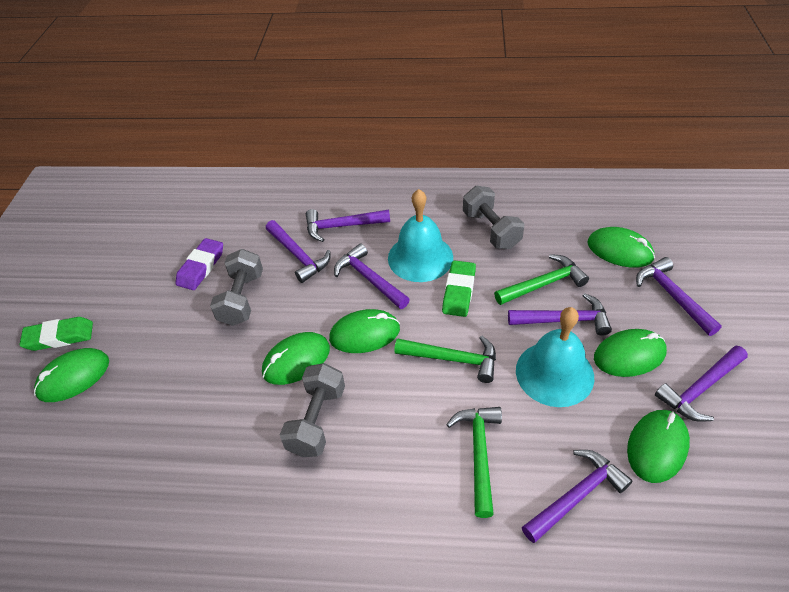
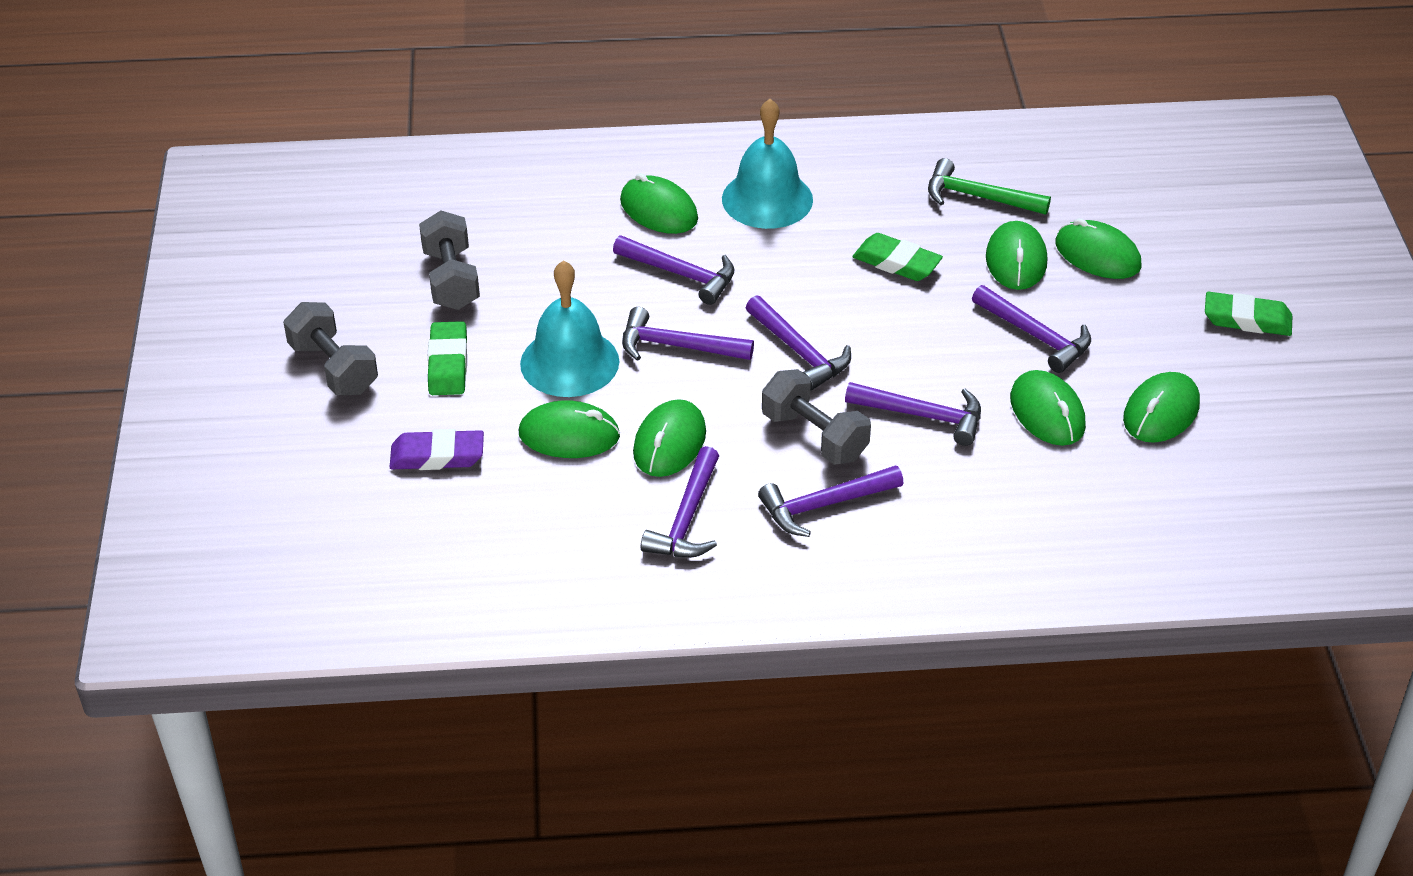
green eraser: [19,317,93,351] [442,260,476,317] = 2 -> [428,321,467,395] [852,233,943,281] [1205,291,1292,336] = 3
green hammer: [394,336,496,383] [446,407,502,518] [494,254,589,305] = 3 -> [928,158,1051,215] = 1
green mouse: [34,348,109,402] [262,332,330,385] [329,309,400,353] [587,227,655,268] [594,329,667,377] [627,410,690,483] = 6 -> [519,400,620,458] [620,173,698,234] [633,399,706,477] [986,221,1047,290] [1010,370,1086,446] [1055,218,1142,279] [1123,372,1200,443] = 7

